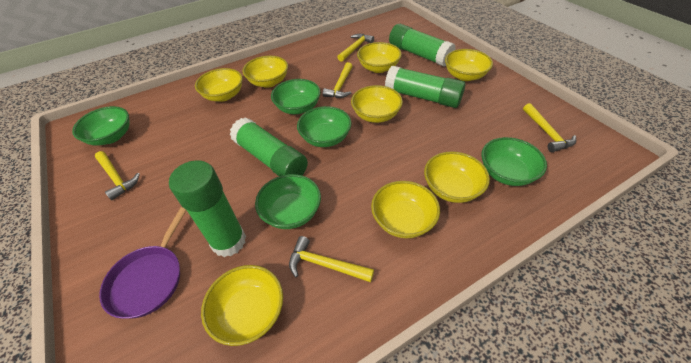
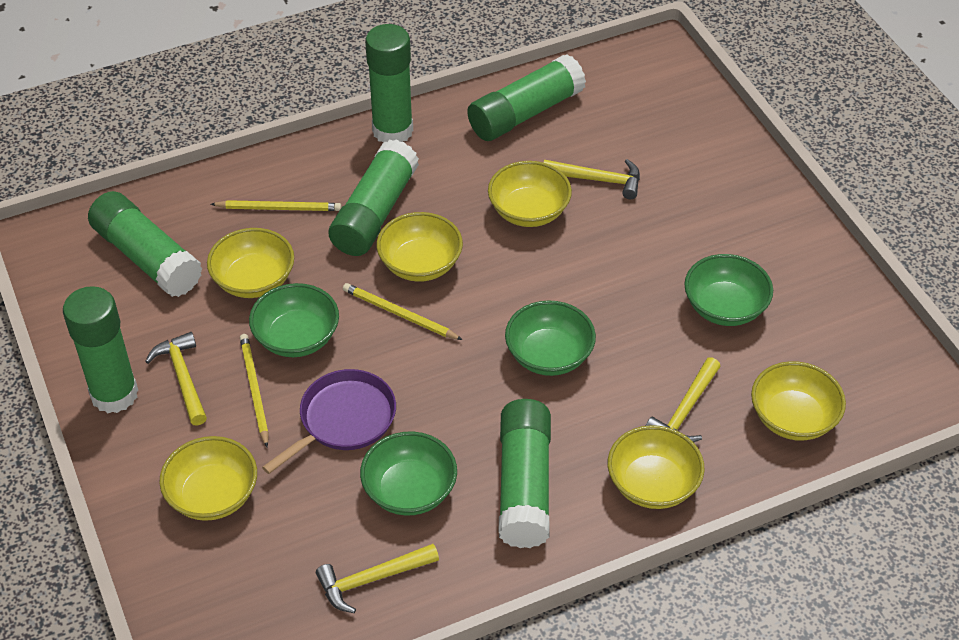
green bowl: [72,106,130,146] [255,174,321,229] [271,79,321,114] [297,106,351,147] [481,137,547,186] = 5 -> [249,283,339,357] [360,431,457,516] [505,300,596,376] [684,254,773,326] = 4
green glue stick: [169,160,246,257] [230,117,308,176] [385,66,465,108] [389,24,456,67] = 4 -> [63,286,138,413] [88,191,203,297] [328,139,419,256] [365,24,413,142] [467,54,586,141] [498,399,551,548] = 6
yellow bowl: [195,68,243,101] [201,265,283,346] [243,56,288,88] [351,85,403,123] [357,42,402,73] [371,181,440,238] [424,151,490,203] [445,49,493,81] = 8 -> [159,436,257,521] [207,228,294,298] [376,212,463,282] [488,161,572,227] [608,425,705,509] [751,361,846,441] = 6
yellow hammer: [95,151,140,200] [289,236,374,282] [323,62,353,98] [337,34,374,62] [523,103,576,152] = 5 -> [145,332,207,426] [316,544,439,613] [544,159,640,199] [646,357,721,442] = 4
yellow pencil: none = 0 -> [211,200,341,211] [240,334,269,447] [343,283,462,340] = 3

